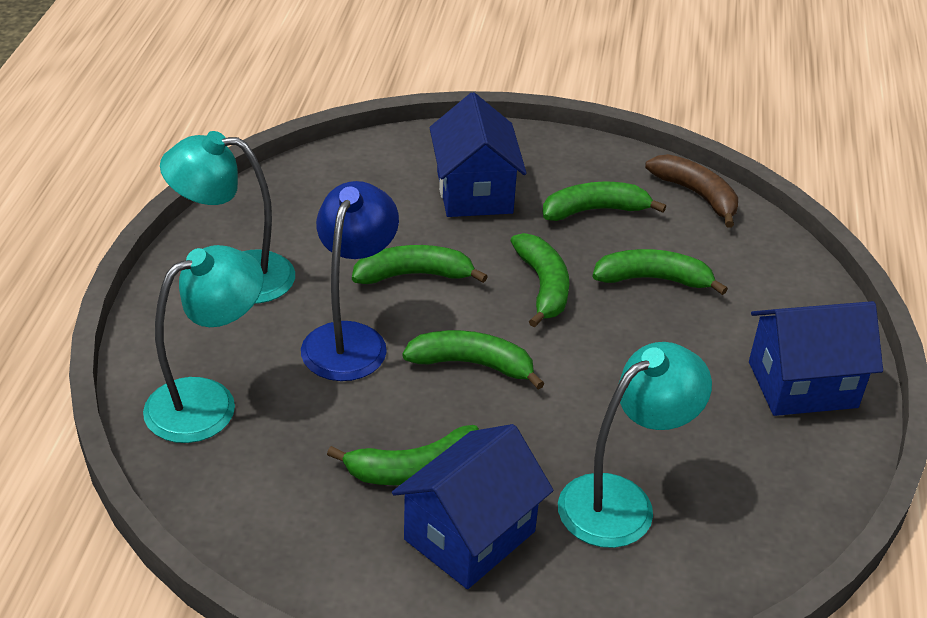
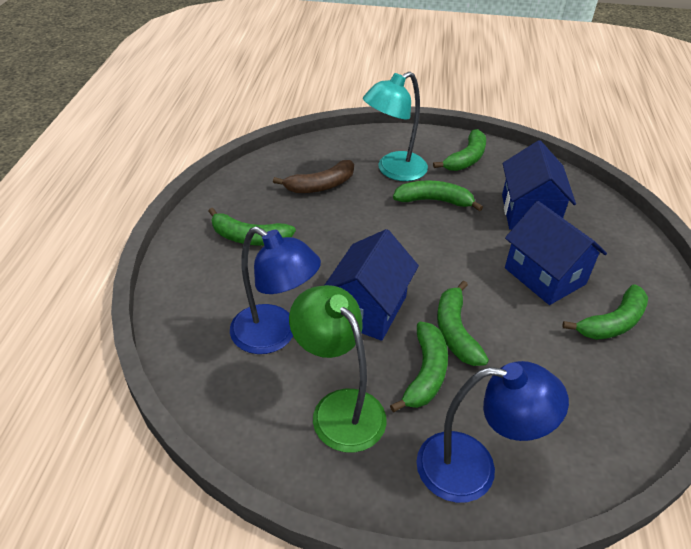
blue lamp: [301,181,399,381] = 1 -> [230,226,321,354] [416,361,569,503] = 2
green lamp: none = 0 -> [289,285,387,453] = 1
turquoise lamp: [143,245,264,443] [160,131,295,304] [558,342,712,548] = 3 -> [363,72,428,181] = 1

